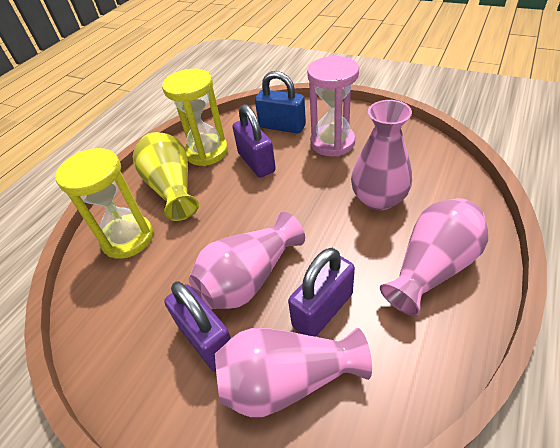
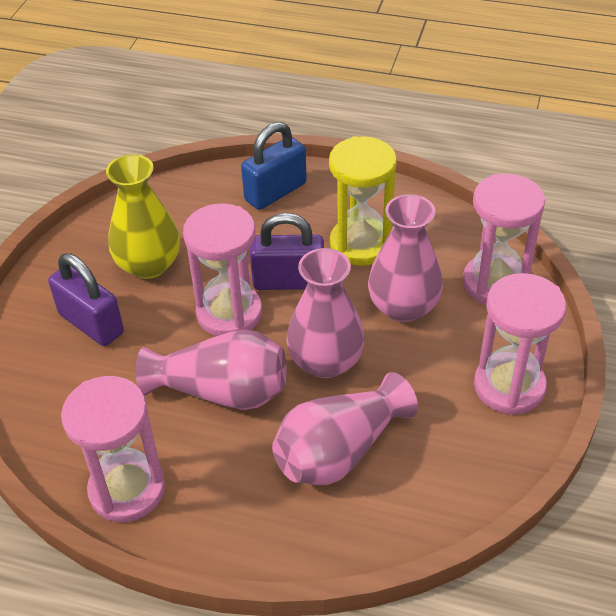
pink hourglass: [307,56,359,157] = 1 -> [61,376,165,522] [183,203,262,336] [463,174,545,305] [474,273,566,415] = 4
purple padlock: [164,282,231,372] [232,104,276,178] [288,248,355,337] = 3 -> [48,253,124,346] [250,213,324,290] = 2
yellow hourglass: [55,148,153,259] [162,69,228,166] = 2 -> [329,136,397,266] = 1

